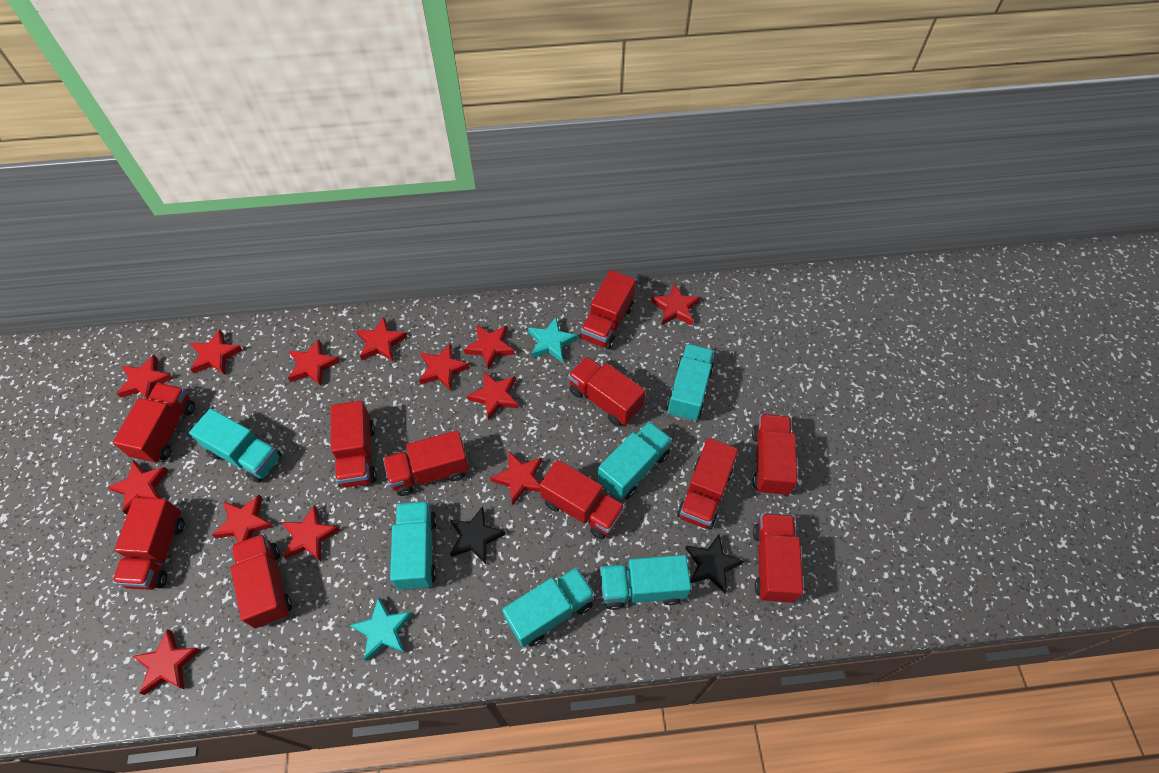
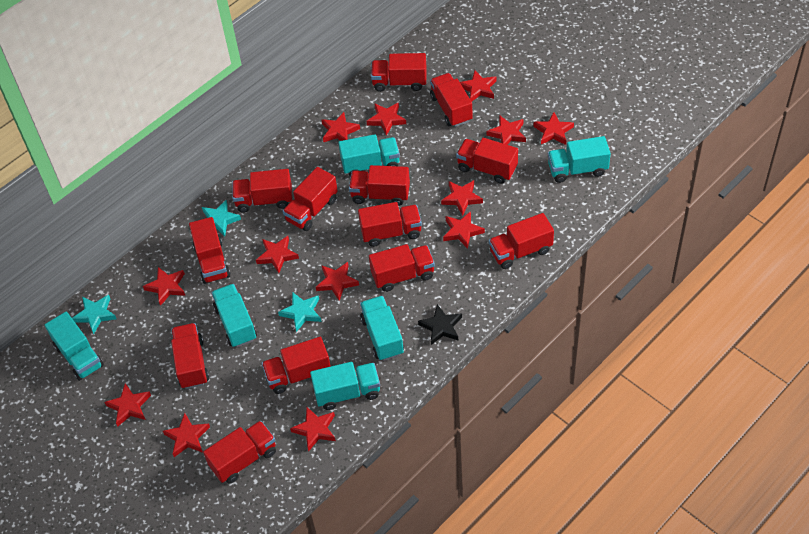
black star: [450,506,506,564] [685,534,744,594] = 2 -> [418,304,462,345] = 1
red truck: [113,383,195,463] [113,497,184,590] [231,534,292,628] [331,401,377,488] [383,430,469,496] [539,460,625,539] [568,356,646,426] [580,270,636,349] [677,438,738,529] [752,414,797,496] [753,513,803,603] = 11 -> [171,323,209,389] [189,217,231,284] [203,421,276,484] [232,169,292,213] [262,337,331,394] [283,167,338,231] [349,165,410,206] [358,202,422,247] [369,244,435,292] [371,53,427,92] [430,73,473,127] [456,138,518,184] [489,213,554,269] = 13
turquoise star: [350,597,413,661] [528,317,577,363] = 2 -> [72,295,117,334] [202,200,241,236] [278,292,322,332] = 3

